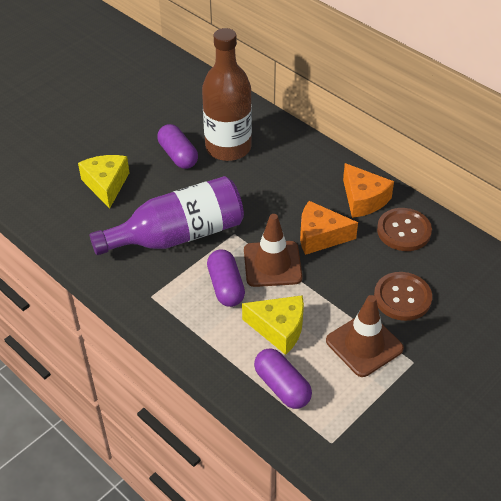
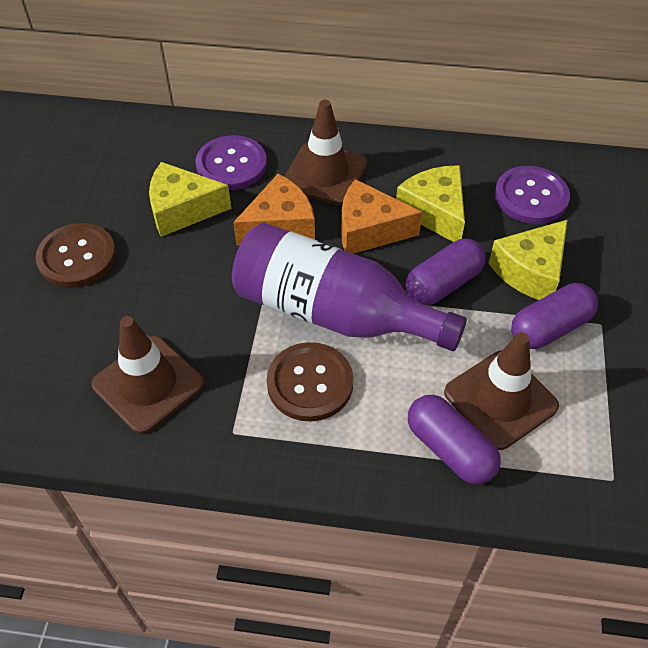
brown bottle: [202,28,252,161] = 1 -> none = 0
brown traffic cone: [244,214,302,287] [326,295,404,377] = 2 -> [92,316,204,434] [284,100,367,205] [444,332,559,450] = 3
purple button: none = 0 -> [195,135,267,190] [495,166,570,224] = 2
yellow cheese: [78,155,129,209] [242,295,304,355] = 2 -> [149,162,231,237] [396,165,465,242] [489,220,568,300] = 3

